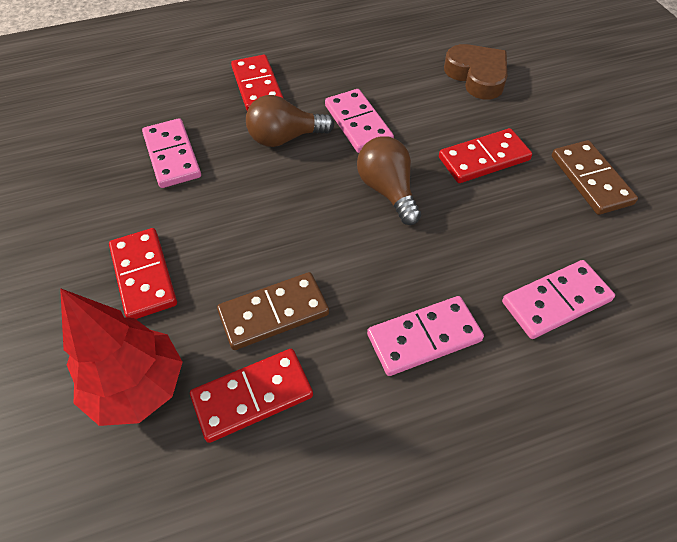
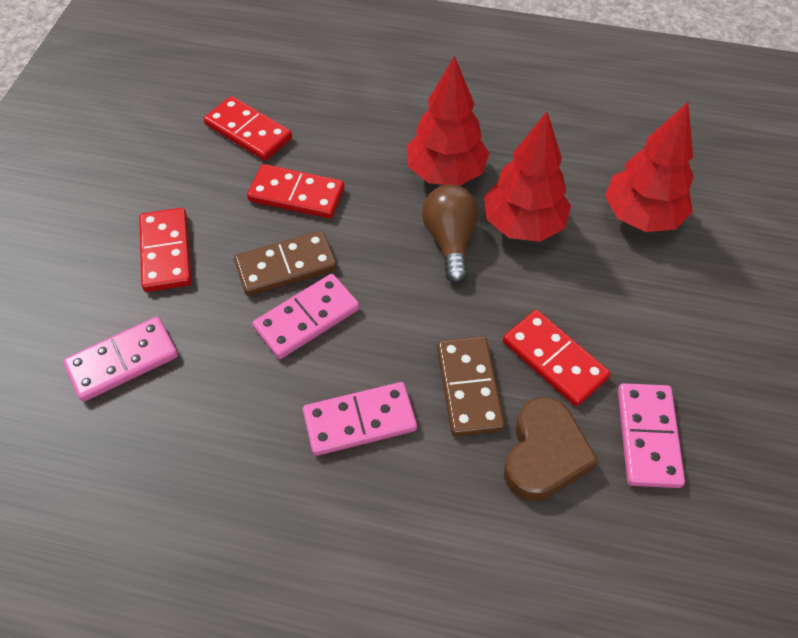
brown light bulb: [246,95,335,147] [357,136,421,225] = 2 -> [422,185,478,283] = 1
red tree: [60,288,182,426] = 1 -> [407,55,489,186] [484,111,571,242] [605,102,694,232] = 3

